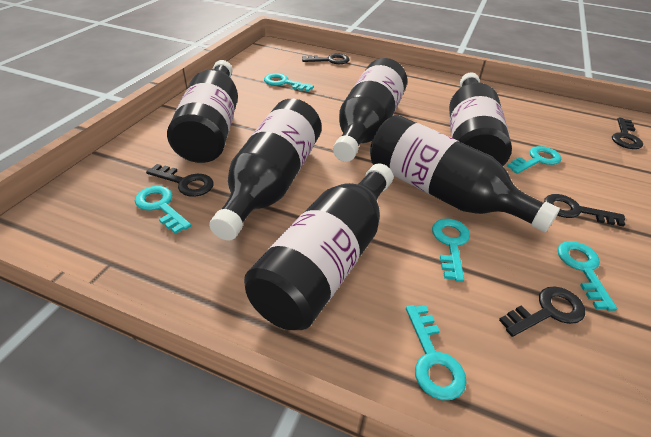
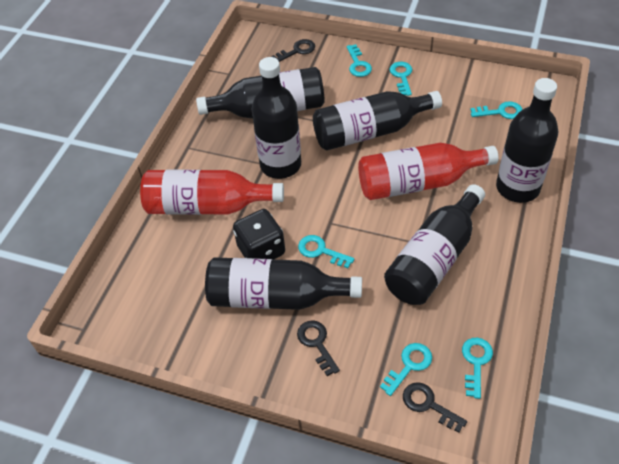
black dice: none = 0 -> [233,209,285,260] = 1
black key: [146,164,214,197] [302,54,349,64] [499,286,585,337] [544,194,625,227] [612,117,643,149] = 5 -> [271,39,315,62] [297,321,340,376] [403,382,467,433] = 3
red bottle: none = 0 -> [140,170,284,215] [358,143,499,200] = 2

